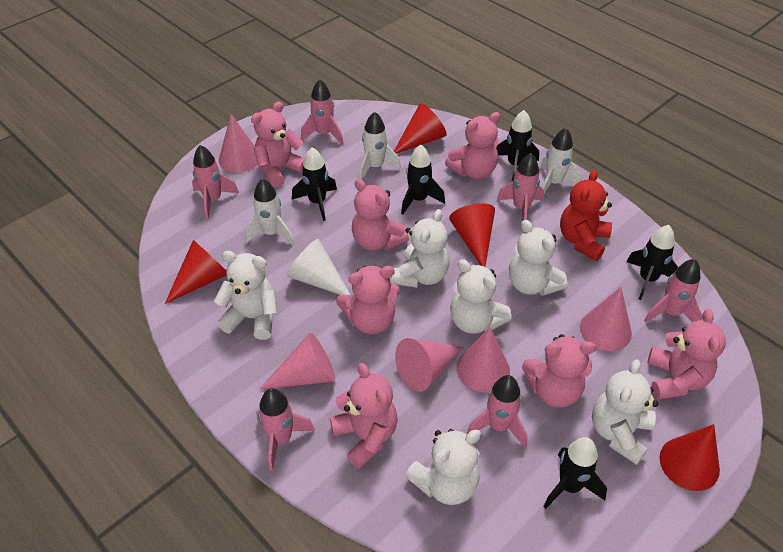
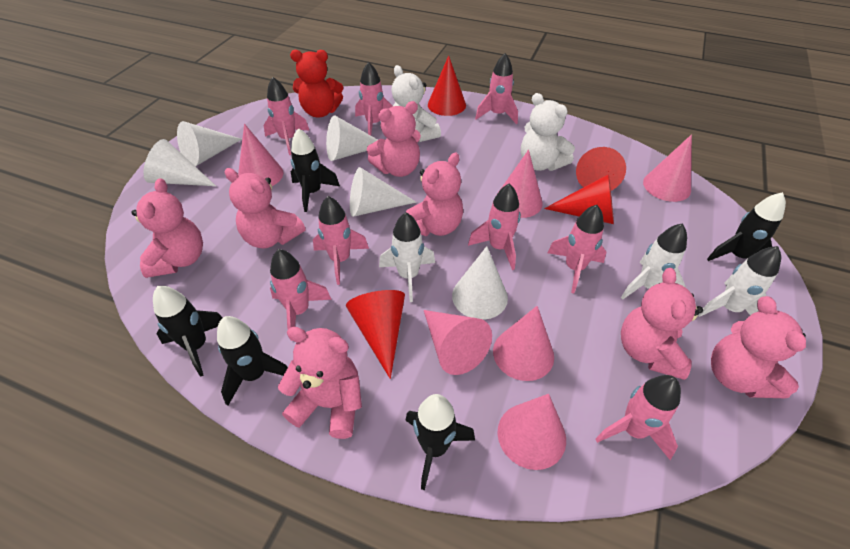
pink cone: [219,114,258,173] [259,333,335,390] [395,338,464,392] [457,327,510,392] [580,287,632,351] = 5 -> [238,124,283,186] [424,310,492,375] [493,306,554,381] [497,150,543,218] [498,394,566,470] [643,135,692,202] = 6
pink rocket: [192,145,239,219] [256,388,315,470] [301,79,344,144] [467,375,528,448] [497,153,544,221] [644,259,702,323] = 6 -> [264,77,309,155] [270,249,332,341] [313,196,369,285] [355,62,393,135] [468,183,521,270] [475,53,518,125] [547,205,606,293] [595,375,681,460] = 8
white cone: [287,239,350,295] = 1 -> [143,139,216,186] [177,121,242,167] [326,115,378,161] [350,167,416,217] [452,246,508,320] = 5
white teddy bear: [214,251,278,340] [392,209,449,288] [405,429,481,505] [450,259,512,334] [509,220,568,296] [592,360,658,465] = 6 -> [391,65,441,142] [521,93,575,171] = 2

